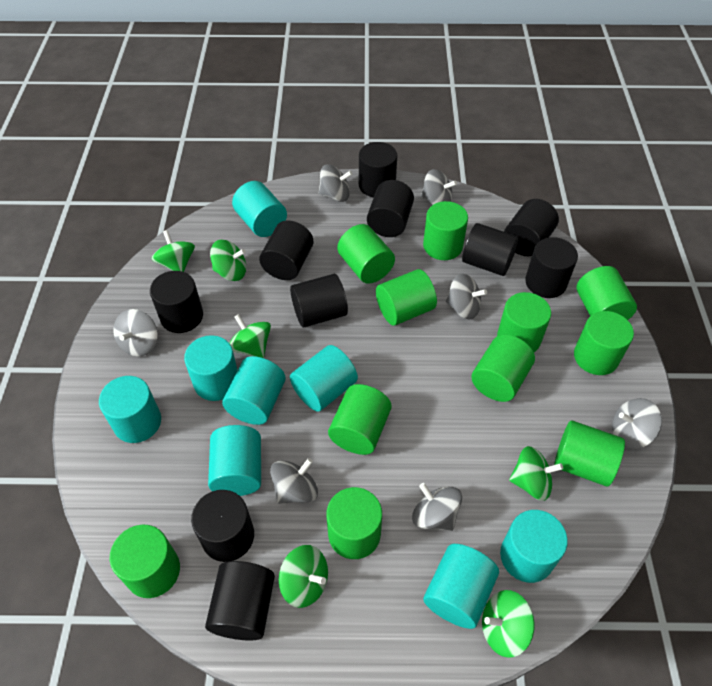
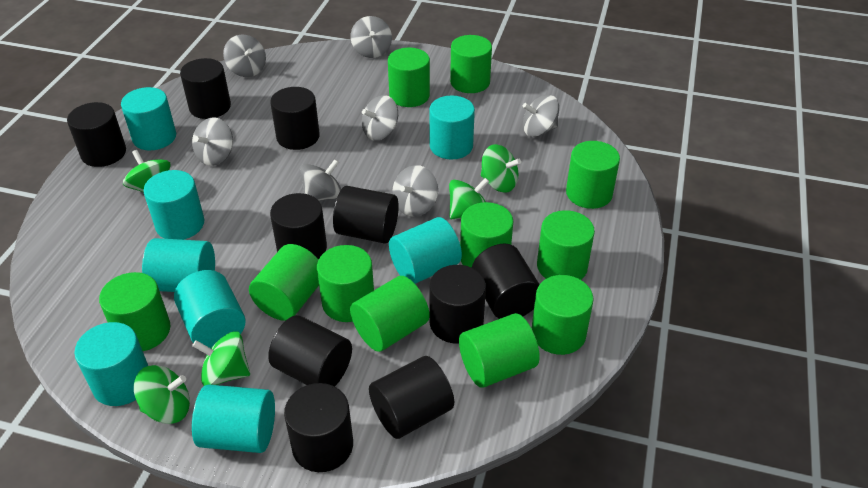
green spinning top: [152,230,195,272] [210,240,246,281] [230,314,271,358] [279,545,328,608] [482,590,535,658] [509,446,563,501] = 6 -> [123,150,171,192] [134,365,190,424] [192,331,250,386] [449,178,490,219] [481,144,521,193] = 5

